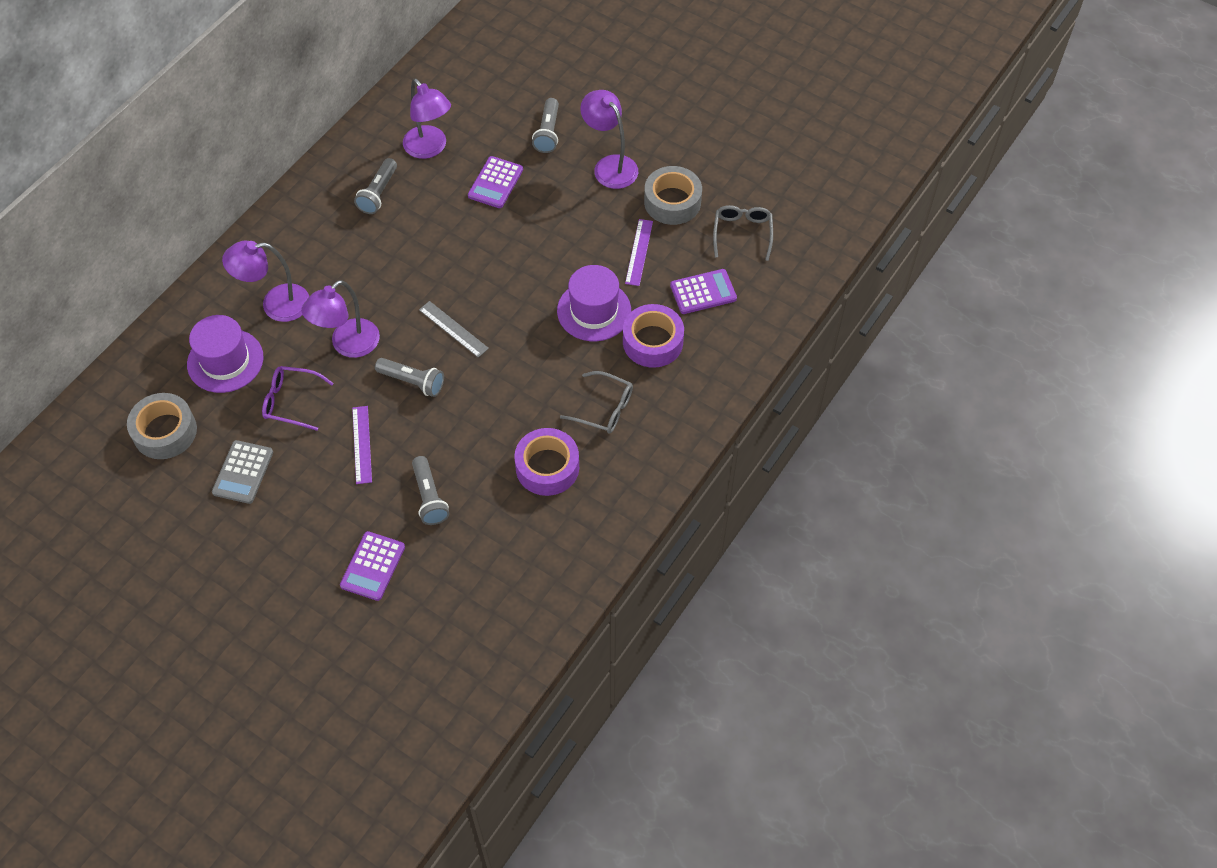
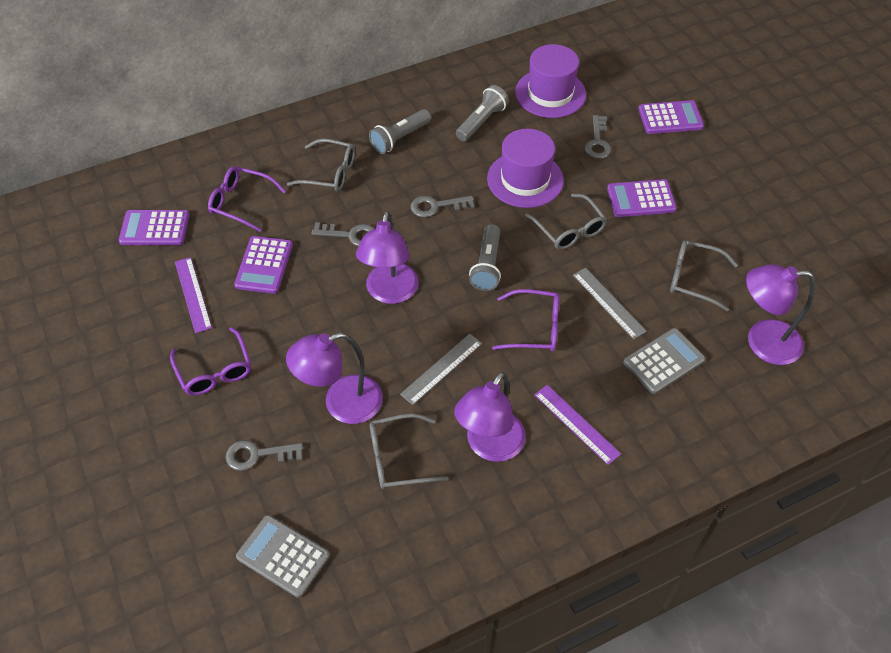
grey calculator: [212,440,273,504] = 1 -> [236,515,330,598] [623,328,705,394] = 2
grey flashlight: [354,158,397,214] [375,358,444,397] [412,456,449,525] [532,98,559,153] = 4 -> [369,109,431,154] [456,85,509,141] [469,224,501,291] = 3
grey glasses: [560,371,633,433] [713,205,773,261] = 2 -> [287,139,355,192] [369,413,449,489] [525,193,607,250] [670,240,738,311] = 4
grey key: none = 0 -> [225,440,303,471] [312,222,374,246] [411,196,474,217] [585,115,611,159] = 4
grey ruler: [419,301,489,358] = 1 -> [400,334,482,405] [573,268,647,340] = 2
grey tape: [127,393,197,459] [644,166,702,225] = 2 -> none = 0
purple calculator: [340,531,405,601] [468,156,523,208] [670,269,737,314] = 3 -> [119,210,190,245] [234,236,293,294] [607,179,677,217] [638,100,704,134] = 4
purple glasses: [262,366,334,431] = 1 -> [170,327,251,396] [208,166,286,232] [492,289,559,352] = 3
purple tape: [514,428,579,496] [623,304,684,368] = 2 -> none = 0

